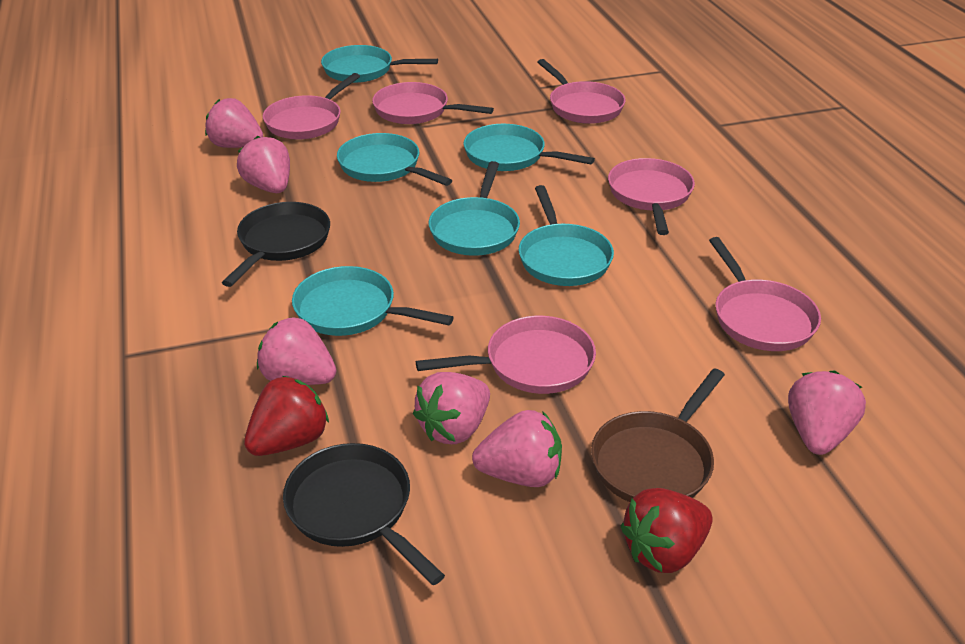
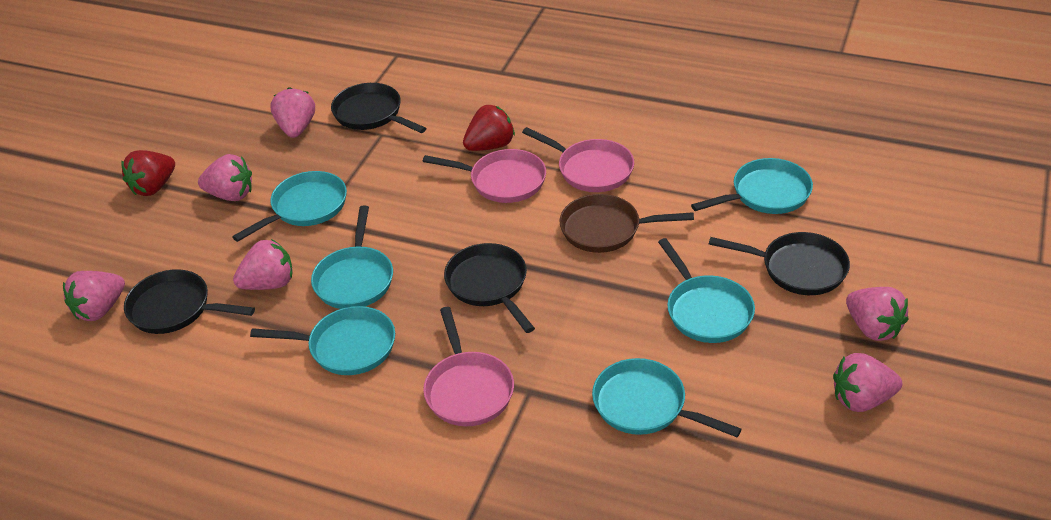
black pan: [222,202,330,287] [283,443,445,585] = 2 -> [124,269,255,334] [331,83,426,133] [444,243,535,333] [709,232,850,295] = 4
pink pan: [263,73,360,139] [372,82,494,124] [416,316,596,394] [538,59,625,124] [608,158,695,235] [709,237,821,351] = 6 -> [423,149,546,203] [423,307,514,426] [522,127,634,192] = 3

